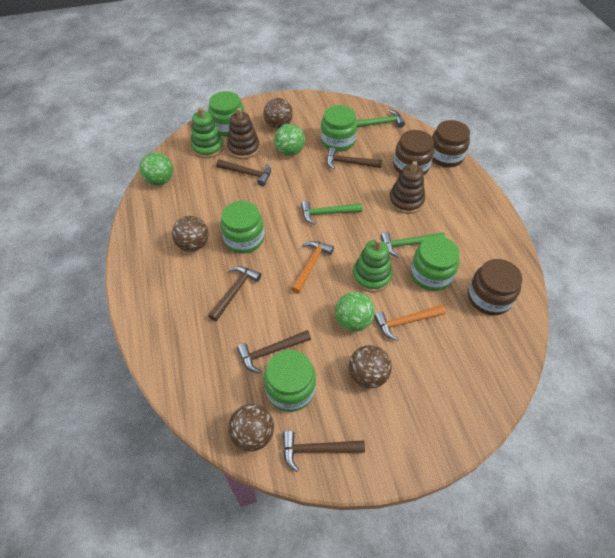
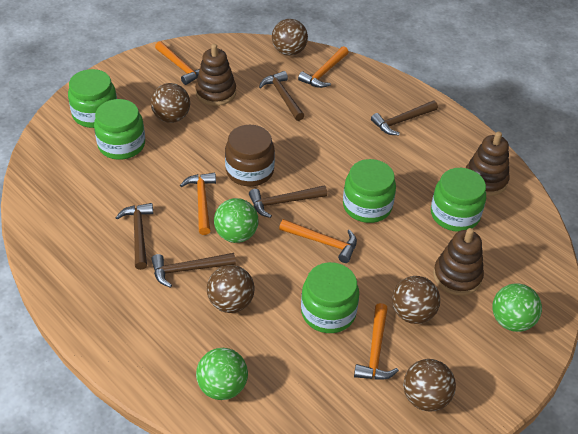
brown ball: [172,216,208,252] [228,404,274,452] [264,98,293,129] [349,345,392,388] = 4 -> [150,83,190,123] [207,265,255,313] [272,19,308,56] [392,276,440,324] [403,359,456,412] = 5
brown jar: [393,130,434,175] [432,120,470,167] [468,259,522,315] = 3 -> [225,125,275,186] = 1
brown stacking toy: [227,108,260,159] [389,161,425,214] = 2 -> [195,44,236,106] [433,228,484,296] [466,131,510,196] = 3
green hammer: [301,201,362,225] [357,110,405,128] [380,232,446,257] = 3 -> none = 0
green stacking toy: [191,107,224,158] [352,239,392,292] = 2 -> none = 0
orange hammer: [291,241,334,294] [374,305,446,341] = 2 -> [155,41,199,85] [180,173,216,235] [279,219,357,263] [298,46,349,88] [354,303,399,380] = 5

